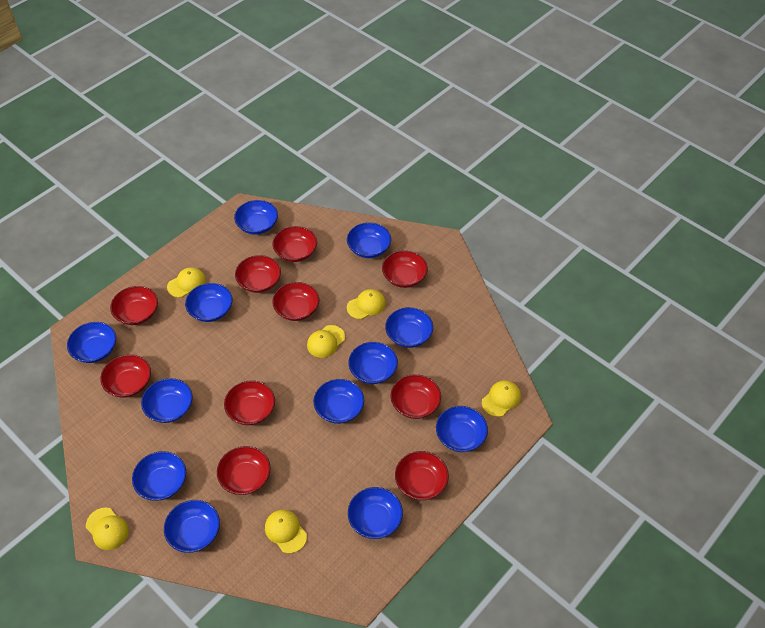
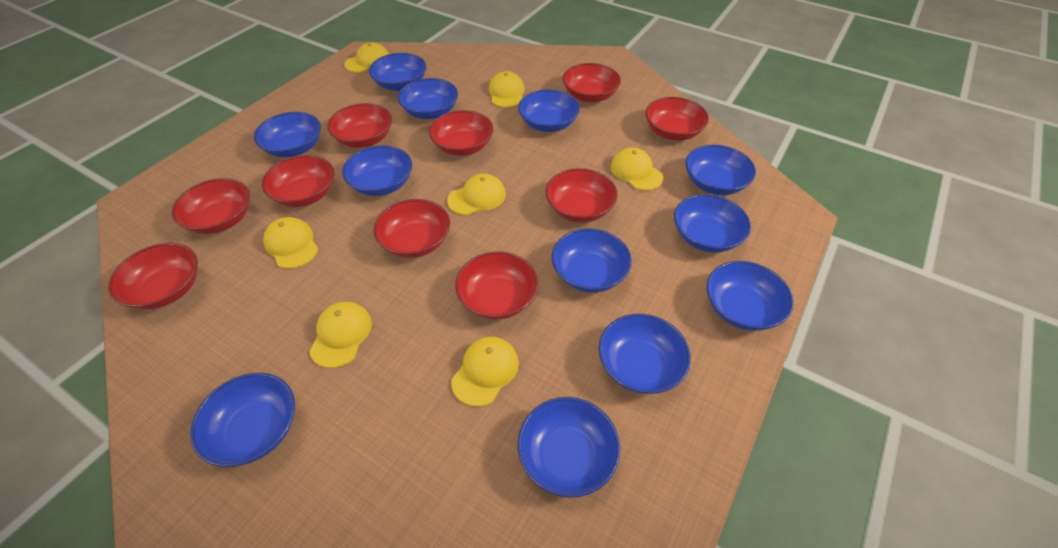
yellow cap: [86,508,129,550] [167,267,206,298] [265,510,307,553] [307,325,345,358] [347,289,386,319] [482,380,521,417] = 6 -> [263,217,318,269] [309,302,372,368] [344,42,389,73] [447,174,506,215] [451,336,519,407] [489,71,525,108] [611,148,664,190] = 7

